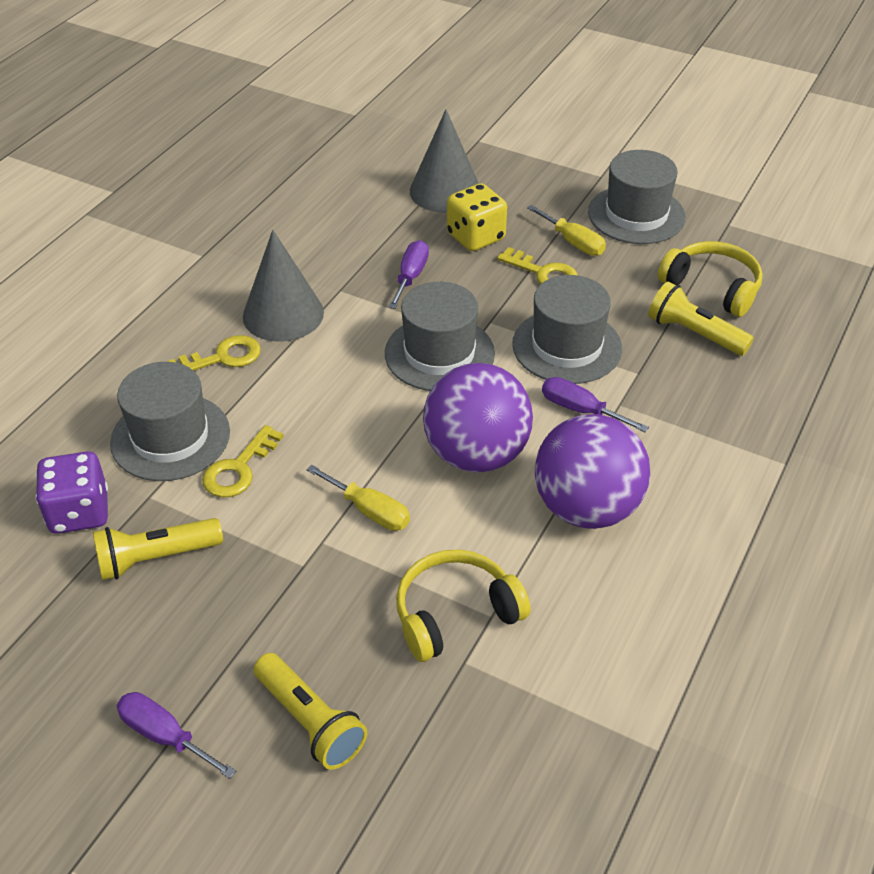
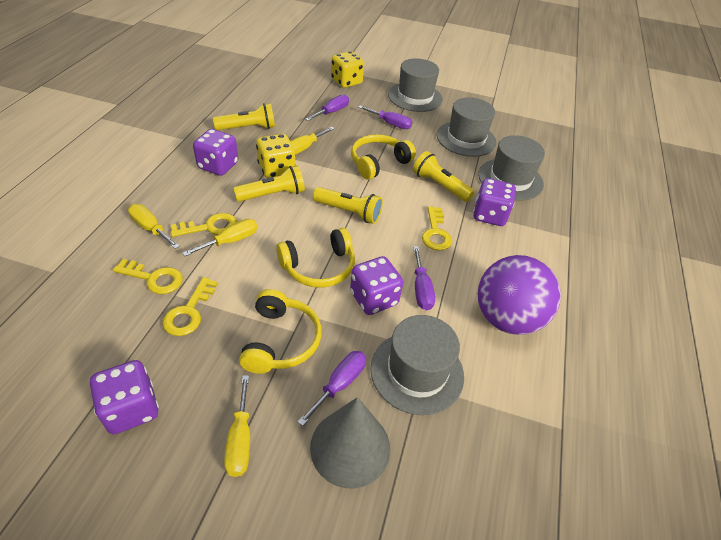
grey cone: [243,230,324,342] [410,110,479,213] = 2 -> [310,397,390,488] = 1
purple ball: [423,363,533,473] [535,414,650,529] = 2 -> [478,255,561,335] = 1
purple dice: [35,451,108,534] = 1 -> [90,360,159,434] [193,129,238,176] [350,256,403,315] [473,178,516,226] = 4
purple screwdriver: [117,692,236,779] [388,240,429,309] [542,377,649,432] = 3 -> [297,351,366,426] [305,94,349,121] [358,106,412,129] [413,246,435,310] = 4
yellow dice: [447,183,507,251] = 1 -> [256,134,296,178] [331,51,364,88] = 2
yellow flashlight: [93,518,223,580] [254,653,367,770] [648,281,754,356] = 3 -> [213,103,275,130] [233,165,305,202] [313,187,383,224] [413,151,474,202] = 4
yellow headphones: [396,549,531,662] [658,241,763,317] = 2 -> [239,289,322,374] [276,228,355,288] [351,134,416,180] = 3
yellow key: [167,335,261,371] [202,425,284,498] [497,247,578,285] = 3 -> [113,259,183,294] [162,277,218,336] [170,213,237,237] [422,207,452,251] = 4
yellow screwdriver: [306,465,410,531] [527,205,606,256] = 2 -> [128,204,180,249] [182,219,257,256] [224,375,250,477] [290,127,335,154] = 4

